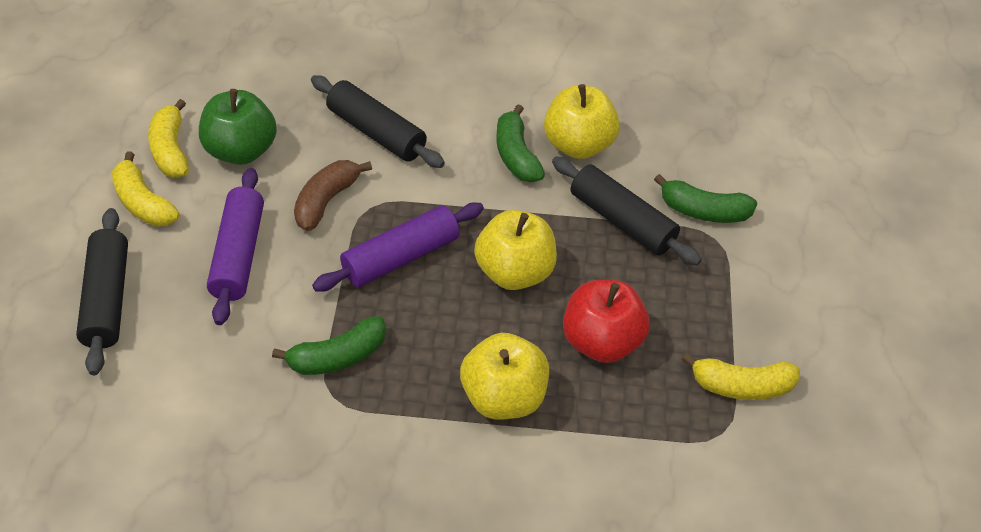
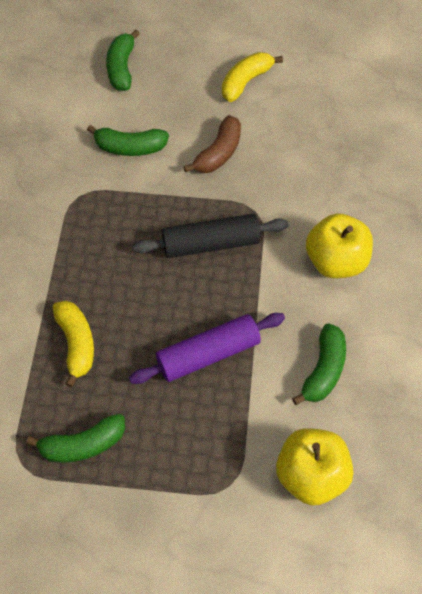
black rolling pin: [76,208,128,375] [311,75,445,168] [552,157,702,265] = 3 -> [133,214,288,258] = 1
green apple: [199,89,277,165] = 1 -> none = 0
green banana: [272,316,386,375] [496,104,545,182] [654,174,757,223] = 3 -> [26,414,125,463] [87,125,169,156] [106,30,140,91] [292,323,346,405] = 4
purple rolling pin: [207,168,264,325] [312,202,484,292] = 2 -> [129,313,285,384] = 1
red apple: [563,280,650,363] = 1 -> none = 0
yellow apple: [460,333,549,420] [474,210,557,290] [544,84,620,159] = 3 -> [276,428,353,505] [306,213,373,278] = 2
yellow banana: [112,152,180,227] [148,99,189,178] [682,353,800,400] = 3 -> [53,301,94,387] [222,52,283,102] = 2

